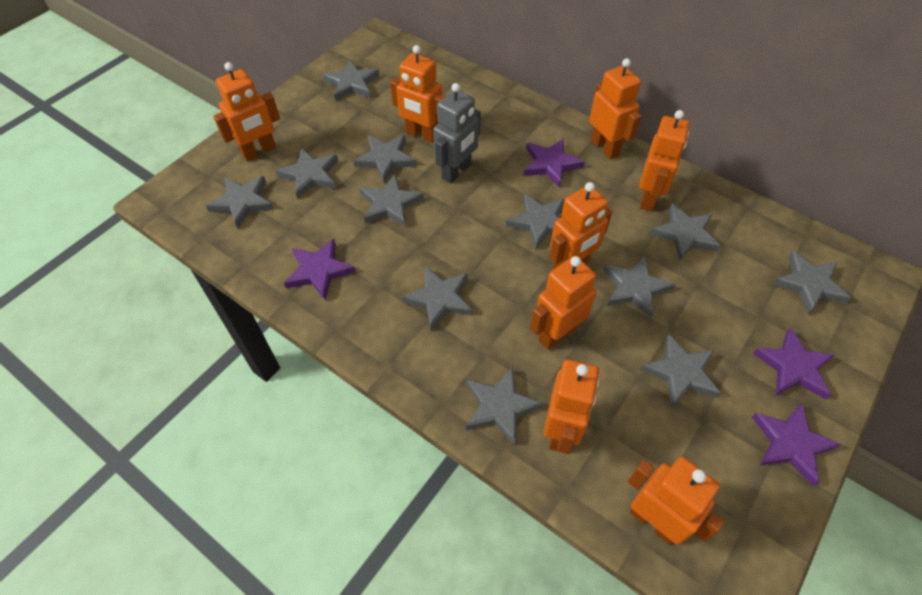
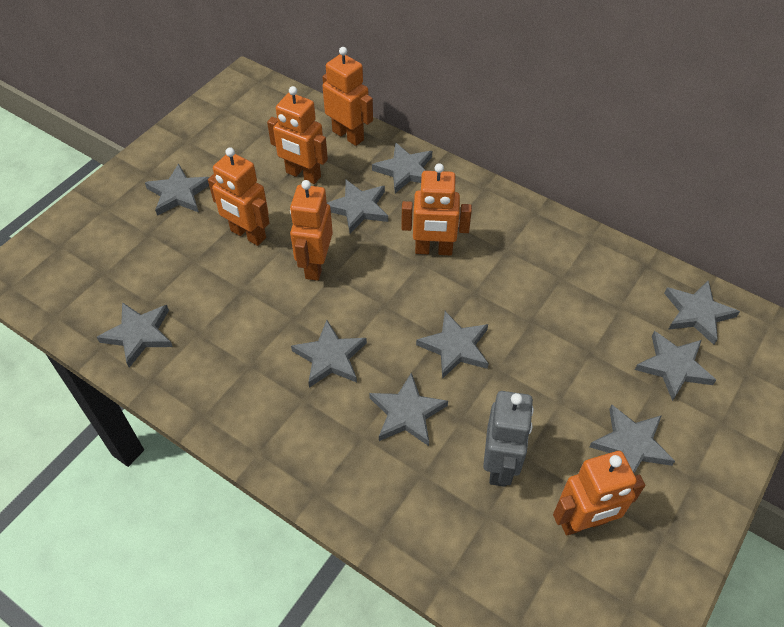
grey star: [206,176,274,228] [276,148,338,199] [323,60,379,101] [354,135,416,183] [359,174,424,227] [401,266,473,330] [466,367,543,446] [506,194,564,249] [603,255,675,319] [640,334,721,407] [650,204,721,261] [773,251,851,314] = 12 -> [97,302,173,368] [145,163,210,216] [291,320,367,388] [327,180,388,233] [369,372,448,446] [372,142,432,193] [416,311,489,379] [589,405,675,473] [635,331,716,401] [664,281,740,345] = 10
orange robot: [213,62,280,161] [390,45,446,143] [530,256,596,350] [544,360,599,454] [549,182,612,270] [589,58,642,159] [628,457,725,545] [639,110,690,211] = 8 -> [208,148,270,246] [267,86,328,184] [290,180,333,281] [322,47,373,146] [401,163,472,255] [553,451,645,535] = 6
purple star: [284,239,356,300] [524,139,585,188] [752,403,841,487] [753,328,835,400] = 4 -> none = 0

